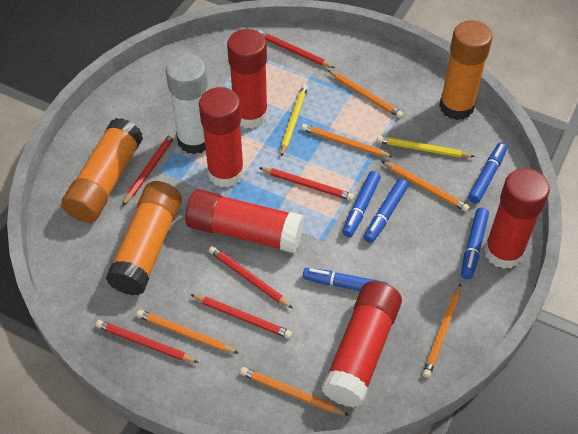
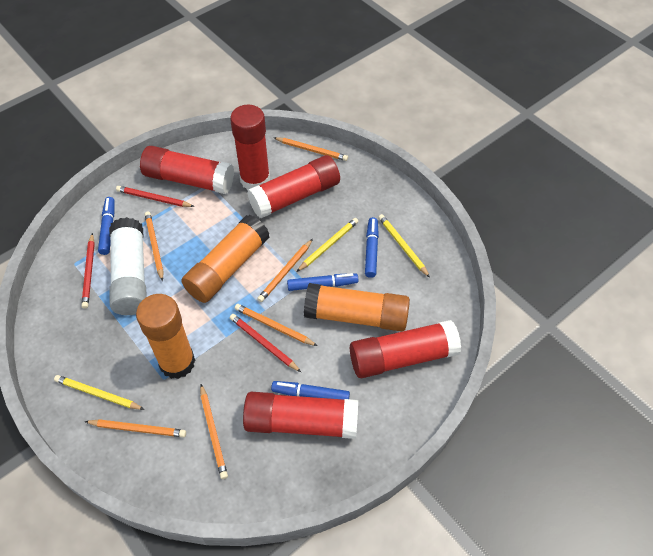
blue marker: [303,268,388,291] [342,171,381,237] [364,179,409,243] [461,208,489,279] [468,142,507,203] = 5 -> [98,197,115,255] [271,381,350,400] [287,273,358,291] [365,217,379,278] = 4
red pencil: [96,320,199,363] [122,132,176,206] [191,295,292,339] [209,246,293,308] [258,31,335,68] [258,167,354,201] = 6 -> [81,233,95,309] [116,186,195,207] [230,314,301,372] = 3
yellow pencil: [281,84,308,157] [377,136,475,157] = 2 -> [54,375,145,410] [296,218,358,272] [378,214,430,278] = 3

